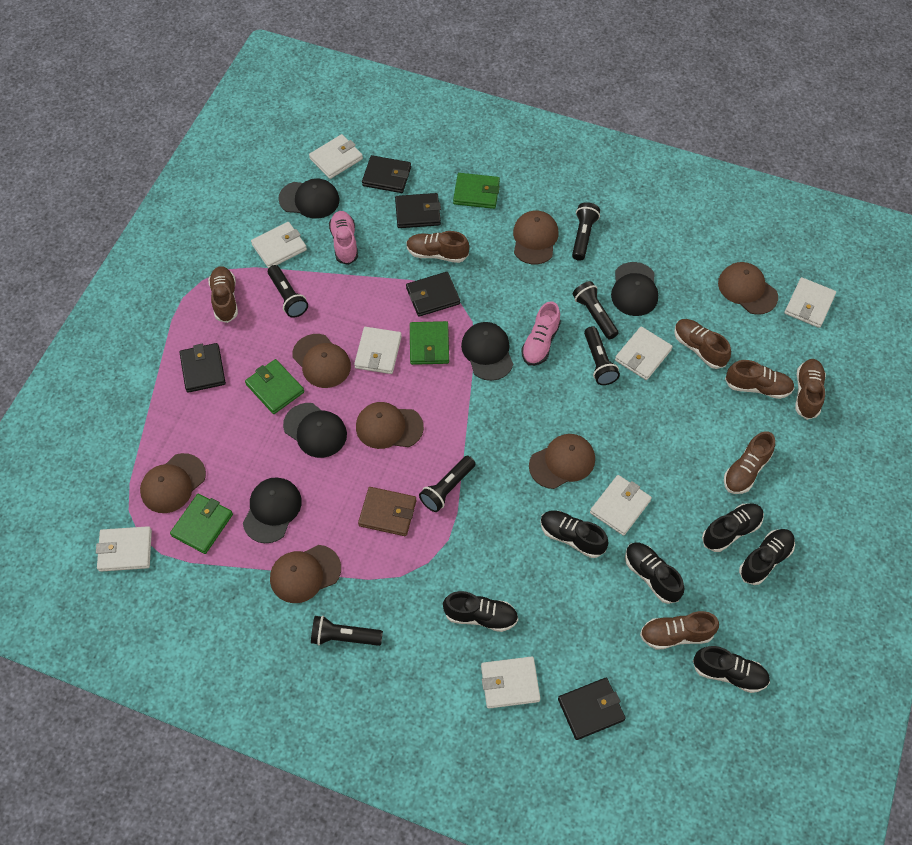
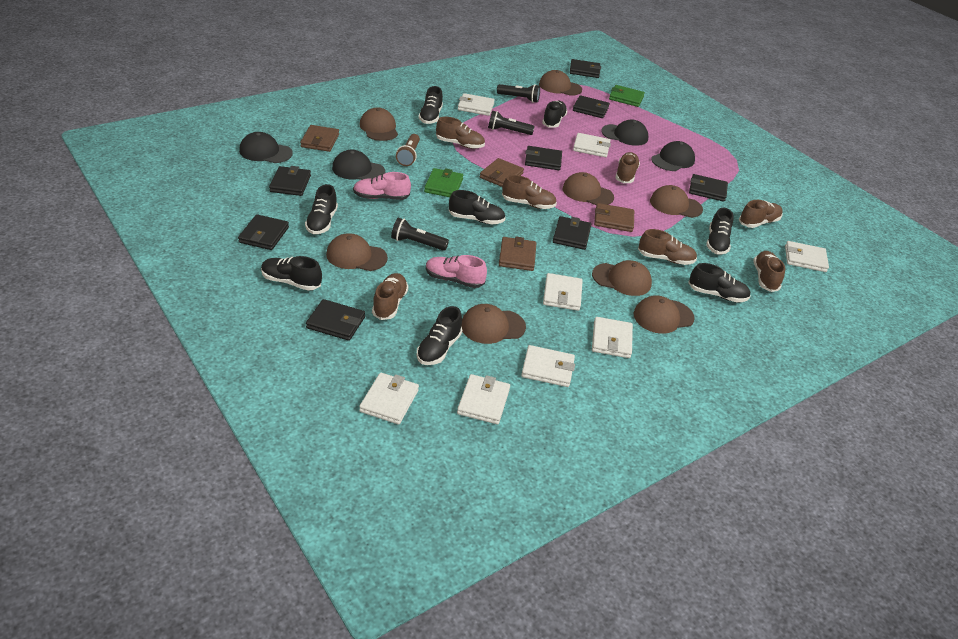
black cap: [243,477,302,543] [278,179,340,219] [283,403,347,458] [461,322,513,381] [611,262,658,316] = 5 -> [239,132,293,163] [332,150,385,180] [601,119,648,146] [651,141,695,171] = 4
black flashlight: [268,265,308,318] [311,616,383,646] [419,456,476,512] [572,202,600,261] [572,281,619,340] [584,326,620,385] = 6 -> [391,218,449,251] [488,111,535,135] [497,84,540,103] = 3
black shoe: [443,591,518,632] [540,511,609,558] [625,542,684,604] [693,646,770,693] [702,503,764,552] [739,529,795,585] = 6 -> [261,256,322,291] [305,184,338,234] [416,306,462,365] [419,86,443,124] [449,190,505,224] [542,101,567,128] [688,263,750,302] [706,208,734,255] = 8
black wallet: [179,343,226,393] [362,155,411,193] [395,193,441,228] [406,272,460,317] [558,678,626,740] = 5 -> [238,214,289,250] [269,166,311,196] [306,299,365,341] [525,146,562,170] [553,216,591,250] [570,59,601,78] [573,95,610,118] [689,174,728,202] = 8
brown cap: [140,453,206,513] [270,545,341,603] [292,334,351,388] [356,402,424,449] [513,211,559,264] [529,434,595,489] [718,262,778,315] = 7 -> [326,233,388,271] [359,108,398,141] [461,304,526,344] [539,70,582,96] [563,172,614,205] [592,260,652,296] [634,295,695,334] [650,185,703,218] = 8
brown flashlight: none = 0 -> [396,134,420,166] = 1
brown wallet: [358,487,416,536] = 1 -> [300,125,339,152] [480,158,524,187] [499,236,536,271] [594,203,634,232] = 4
green wallet: [170,494,233,554] [245,359,304,414] [410,321,449,365] [453,173,500,209] = 4 -> [424,168,463,197] [609,85,645,107] = 2

